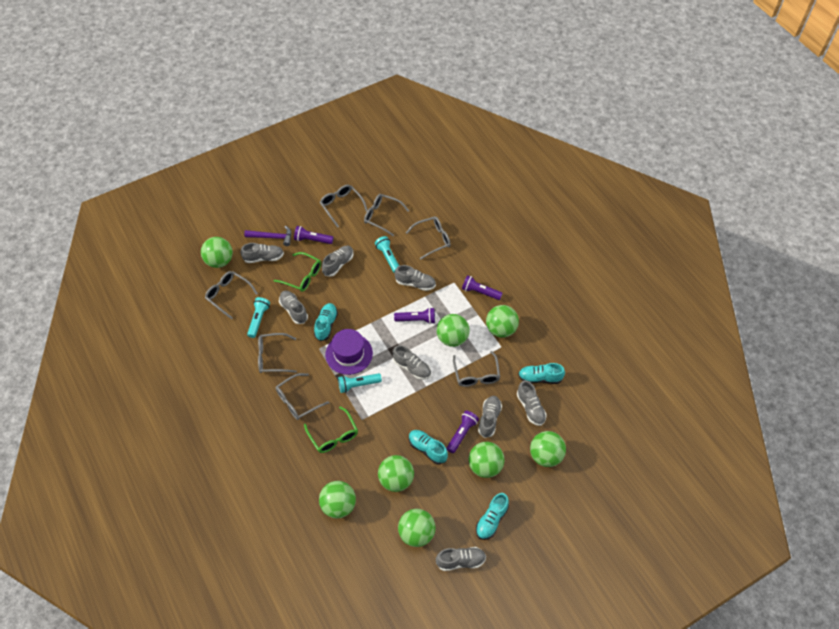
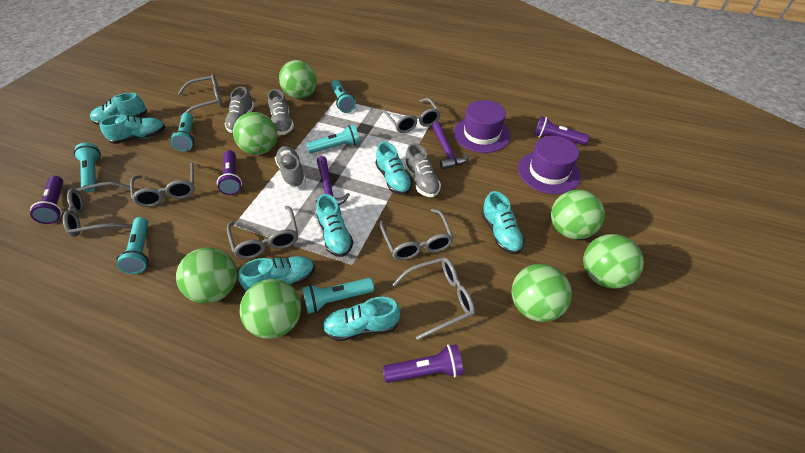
green ball: [201,237,233,268] [319,481,356,518] [378,455,414,492] [398,509,436,547] [437,314,469,347] [468,442,505,478] [486,305,519,338] [530,431,566,467] = 8 -> [176,247,237,303] [233,112,277,155] [240,279,301,339] [279,60,317,99] [512,264,572,322] [551,190,605,240] [583,234,644,289] = 7
green glasses: [273,252,321,292] [304,406,358,453] = 2 -> none = 0
grey shoe: [241,243,284,263] [279,291,308,324] [322,246,354,277] [393,345,431,380] [395,265,436,291] [436,547,486,571] [478,396,502,438] [517,380,547,426] = 8 -> [225,87,255,133] [268,89,294,135] [275,146,306,188] [405,143,441,197] = 4
purple hammer: [244,225,292,246] = 1 -> [315,156,350,207] [432,122,470,170] = 2
purple hat: [325,329,373,375] = 1 -> [454,100,511,153] [518,136,581,194] = 2
turquoise flashlight: [247,297,270,338] [338,373,382,393] [375,236,399,273] = 3 -> [74,143,101,192] [117,217,148,274] [170,112,194,151] [302,278,374,314] [307,125,360,153] [331,80,356,113] = 6
turquoise shoe: [314,303,338,341] [409,430,448,465] [476,493,509,540] [518,363,565,384] = 4 -> [90,93,147,125] [99,115,165,144] [238,256,315,291] [316,194,353,257] [322,297,400,341] [375,142,412,195] [481,191,524,254] = 7

